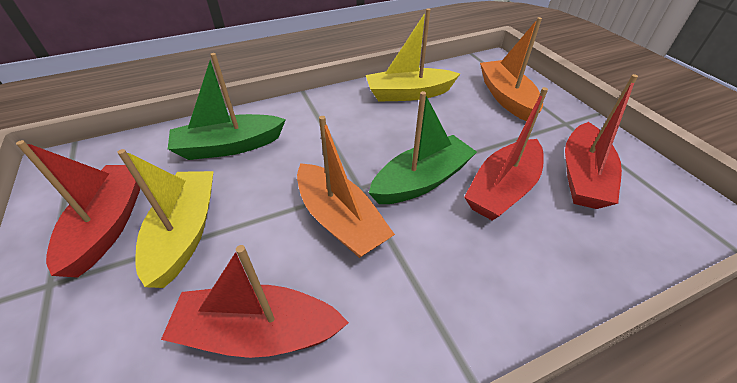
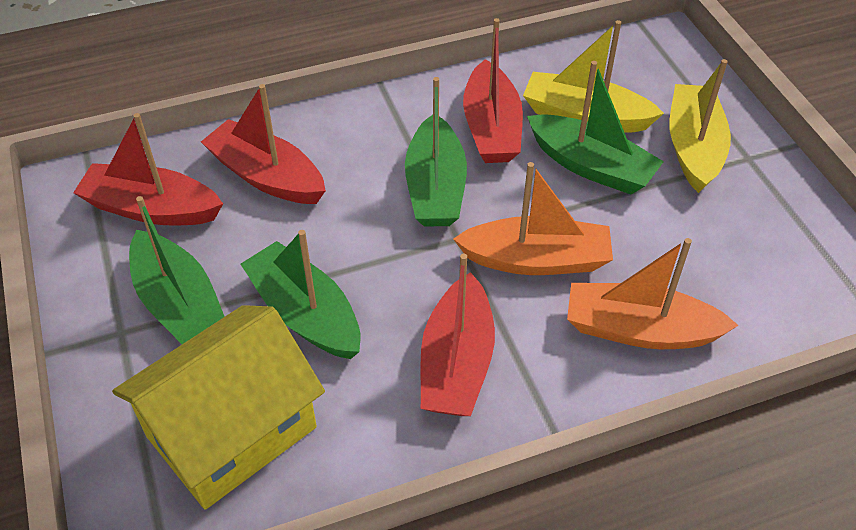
green boat: [168,53,286,160] [369,91,477,204] = 2 -> [129,196,225,344] [241,230,361,359] [405,77,467,226] [527,61,664,195] = 4
yellow house: none = 0 -> [112,305,325,510] = 1

